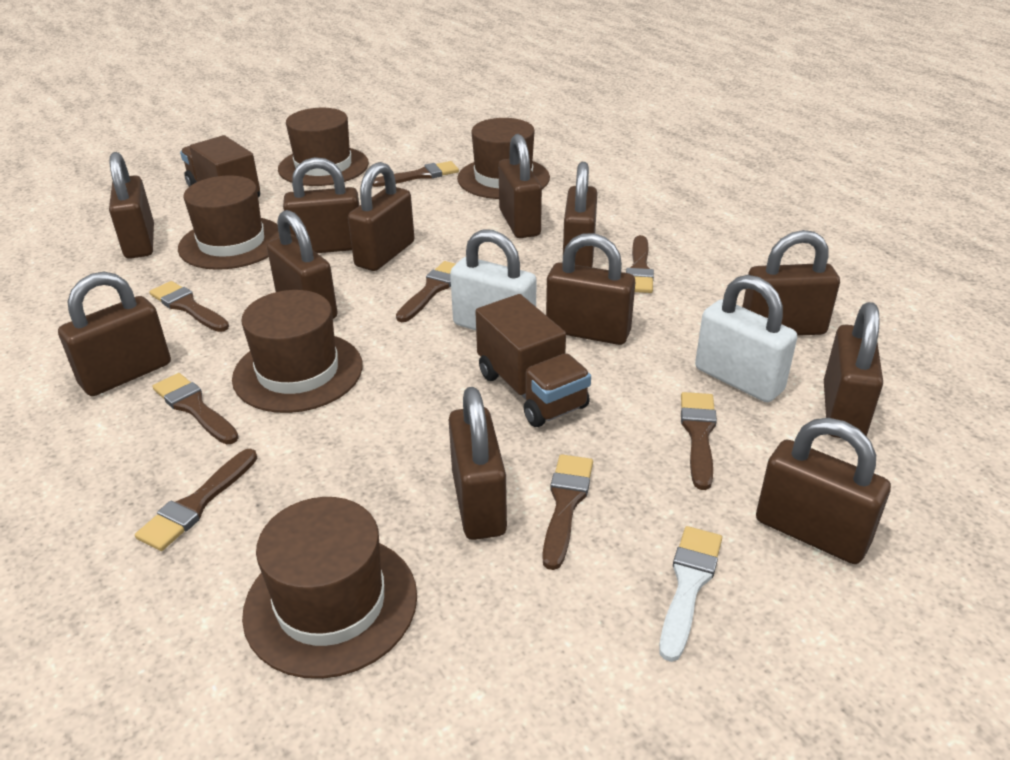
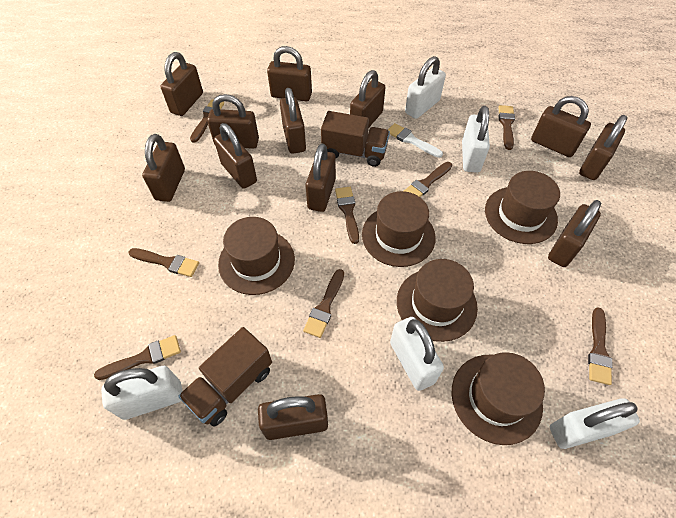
white padlock: [450,229,537,330] [695,275,797,402] = 2 -> [101,366,182,420] [390,317,444,391] [405,56,446,119] [462,106,490,173] [550,398,640,449] = 5

